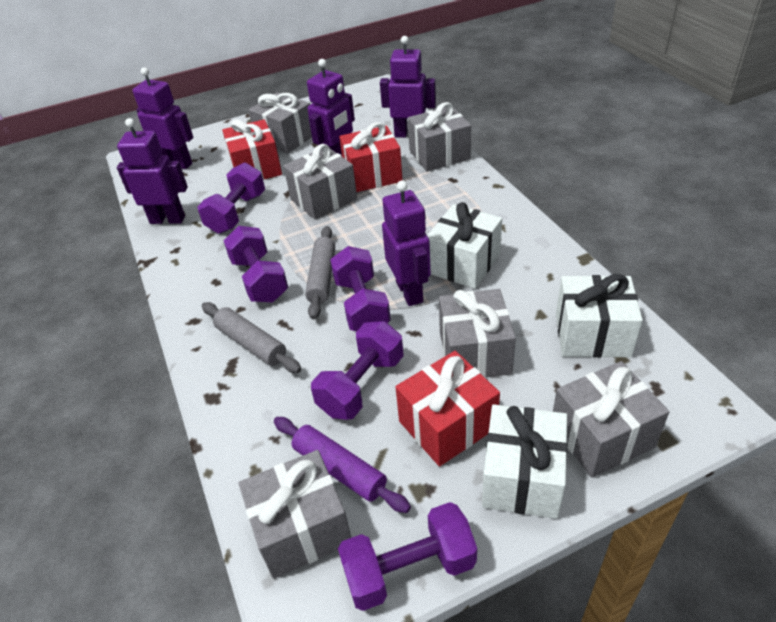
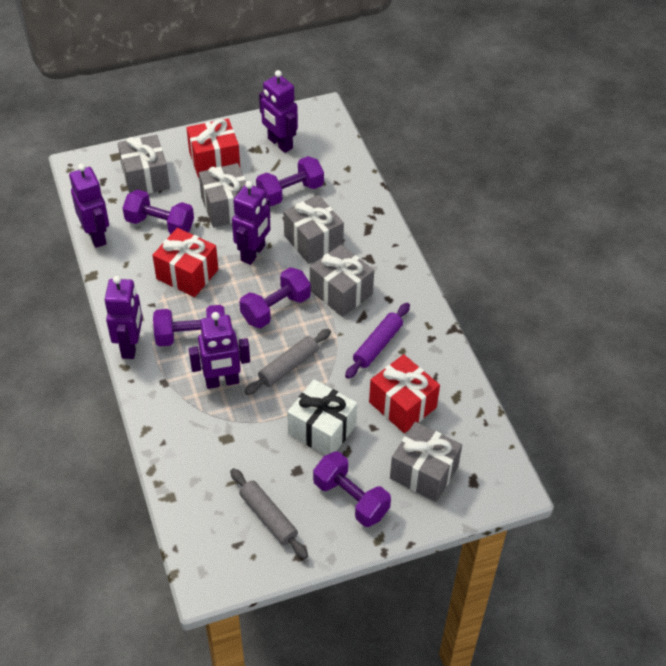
grey gift: [239,450,351,579] [248,92,312,154] [283,144,357,220] [408,102,471,172] [439,289,516,378] [553,361,669,478] = 6 -> [118,135,170,194] [199,163,246,227] [284,195,344,264] [310,245,374,317] [390,422,462,502] = 5
white gift: [427,202,502,289] [482,404,568,519] [556,274,643,358] = 3 -> [287,379,357,455] = 1

